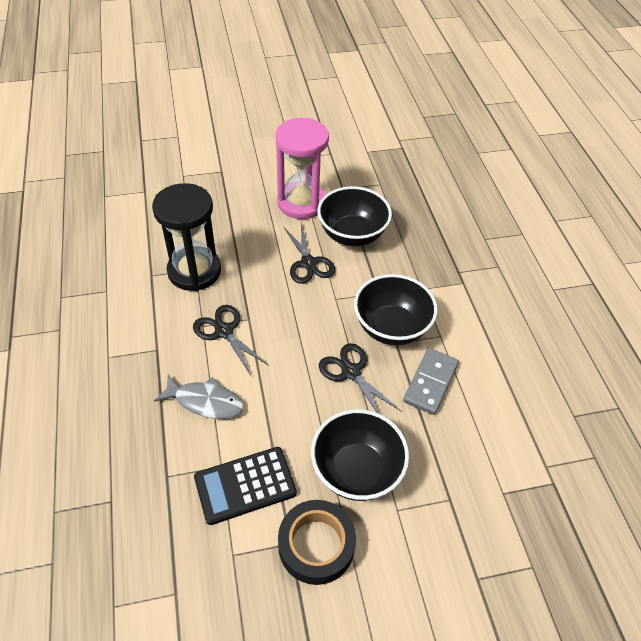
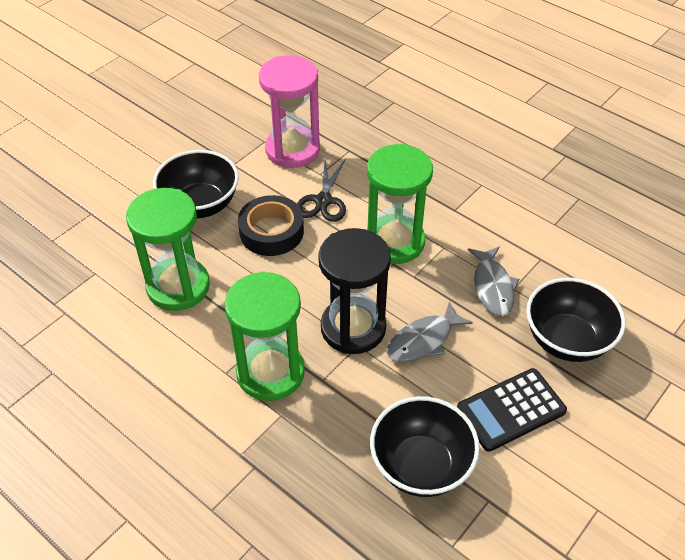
black scissors: [193,305,270,375] [283,223,335,284] [319,343,402,414] = 3 -> [297,159,346,222] = 1
green hourglass: none = 0 -> [126,188,210,311] [224,271,305,401] [366,144,433,264] = 3
grey domino: [403,348,459,415] = 1 -> none = 0
grey fish: [154,375,244,419] = 1 -> [387,301,473,362] [468,246,519,316] = 2

